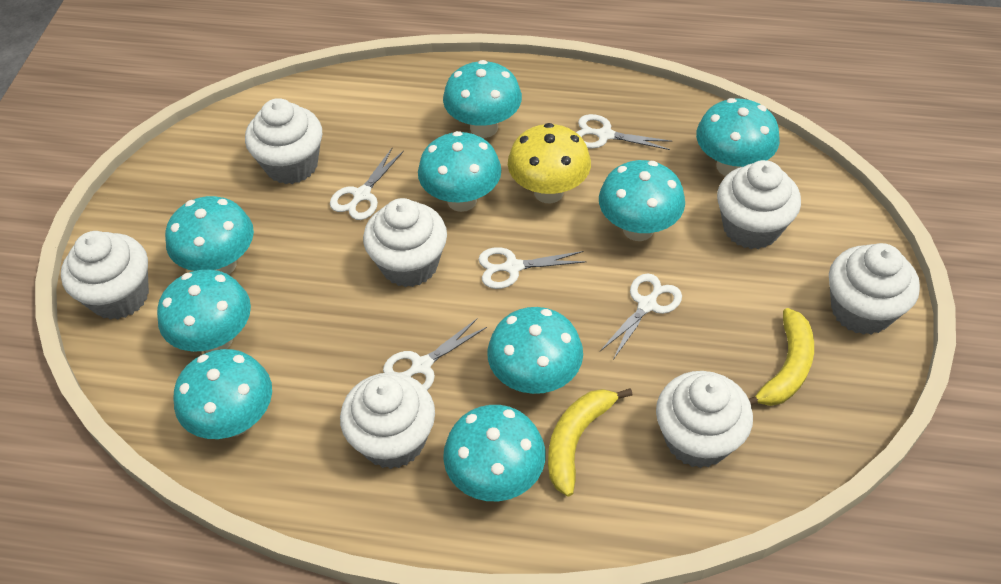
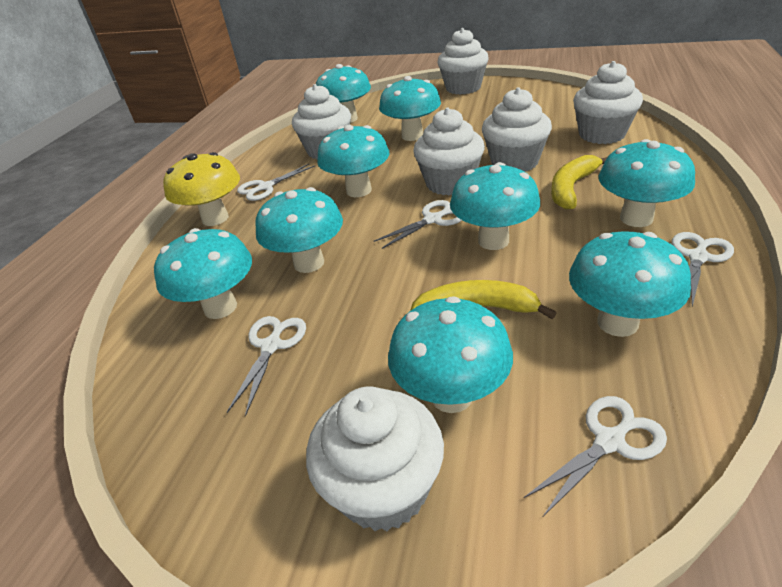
white cupcake: [61,231,149,320] [245,98,322,184] [340,372,435,469] [363,198,447,287] [656,371,753,468] [717,160,801,249] [829,243,920,335] = 7 -> [292,84,351,160] [306,387,444,531] [413,108,485,196] [437,28,489,94] [482,87,552,172] [573,61,643,144] = 6

